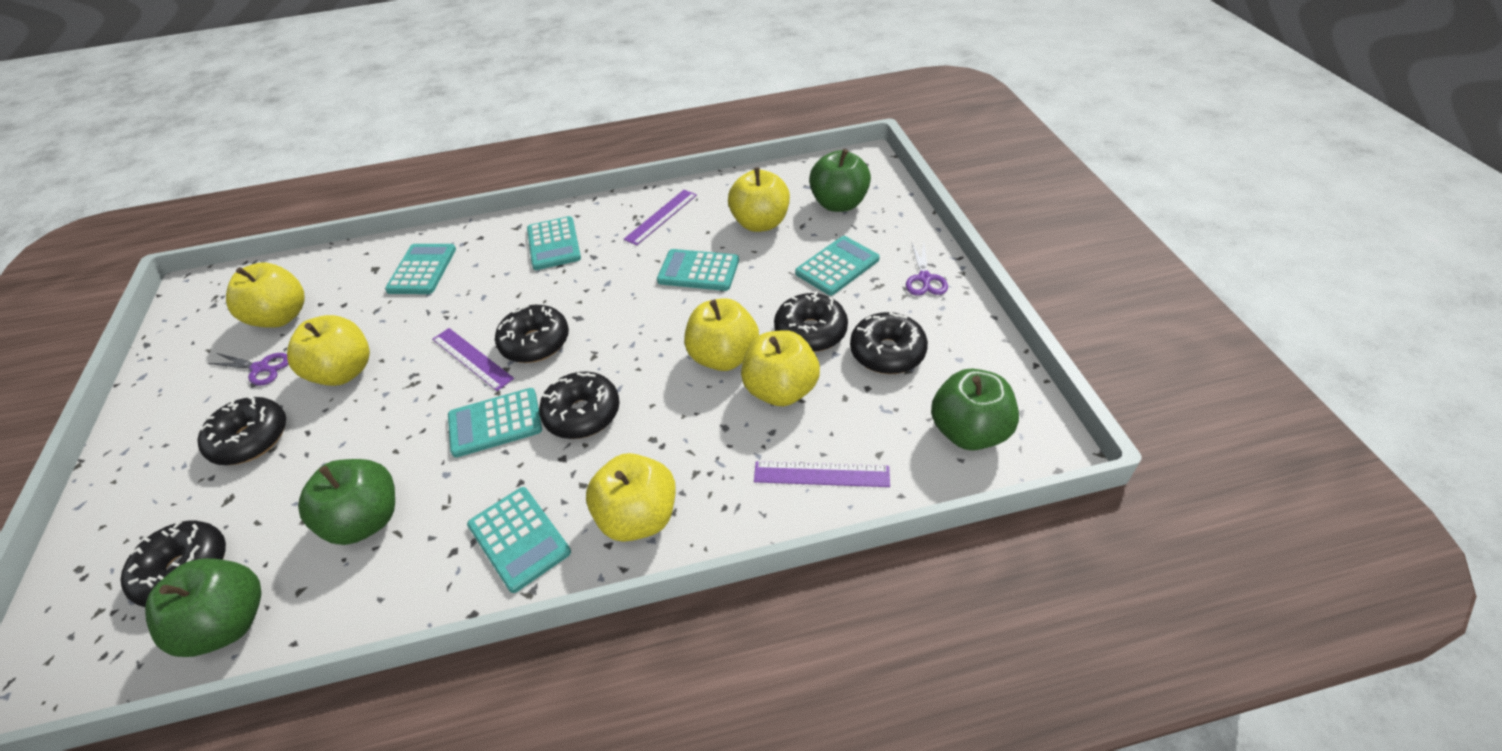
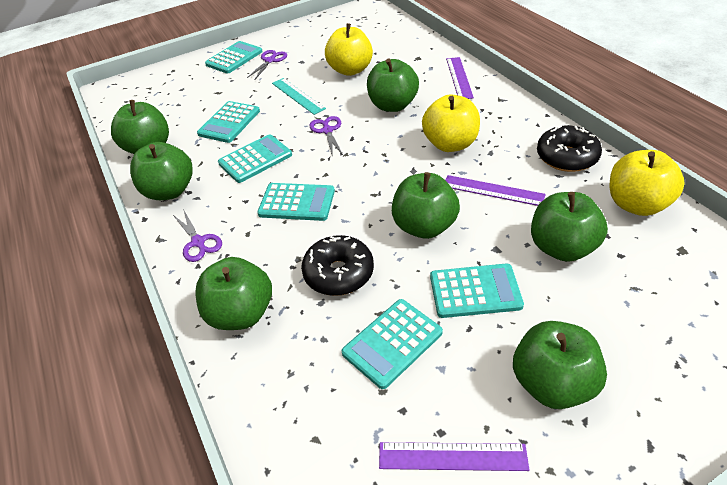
black donut: [120,521,226,607] [197,397,286,465] [495,305,569,363] [539,371,620,439] [774,291,848,352] [850,312,928,374] = 6 -> [301,235,374,296] [537,125,602,172] = 2
green apple: [145,558,262,657] [298,459,395,545] [809,149,871,212] [931,369,1019,450] = 4 -> [111,100,169,154] [130,142,193,200] [195,257,272,330] [367,59,419,112] [392,172,460,239] [513,321,607,409] [531,192,608,262] = 7
purple scissors: [207,353,288,386] [906,242,948,296] = 2 -> [173,209,222,262] [247,50,287,79] [309,116,343,157] = 3
turquoise ruler: none = 0 -> [272,78,326,115] = 1
yellow apple: [226,262,305,328] [287,315,370,386] [586,453,676,542] [684,298,759,371] [728,167,790,232] [741,330,820,406] = 6 -> [325,23,373,76] [422,94,480,152] [610,150,685,216] = 3

